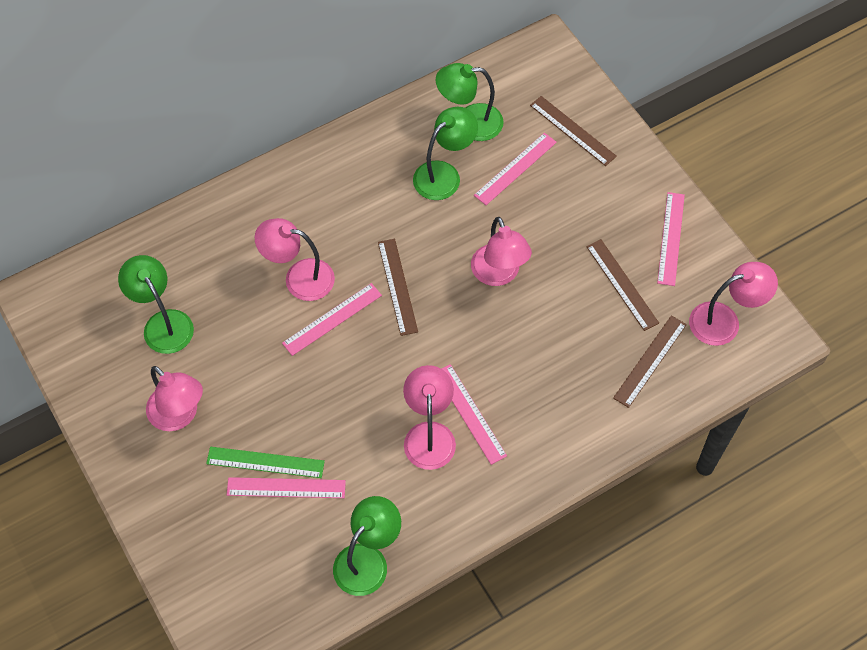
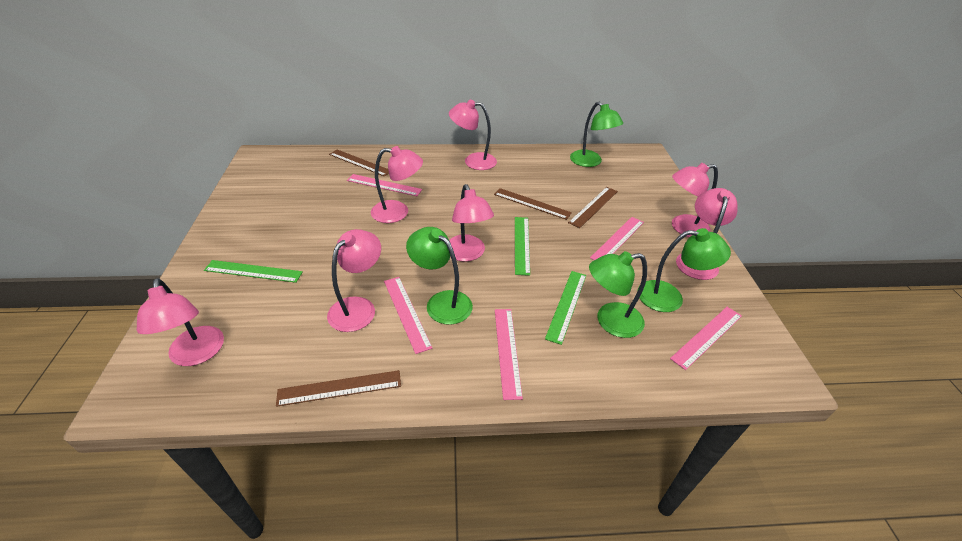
green ruler: [206,447,325,478] = 1 -> [204,260,303,283] [515,217,530,276] [545,271,586,345] = 3
pink lamp: [146,366,203,431] [255,218,335,301] [403,365,456,470] [471,217,532,286] [689,262,778,346] = 5 -> [137,278,224,366] [327,229,381,332] [371,146,423,223] [449,100,497,170] [449,184,494,262] [672,163,718,237] [676,188,738,280] = 7

